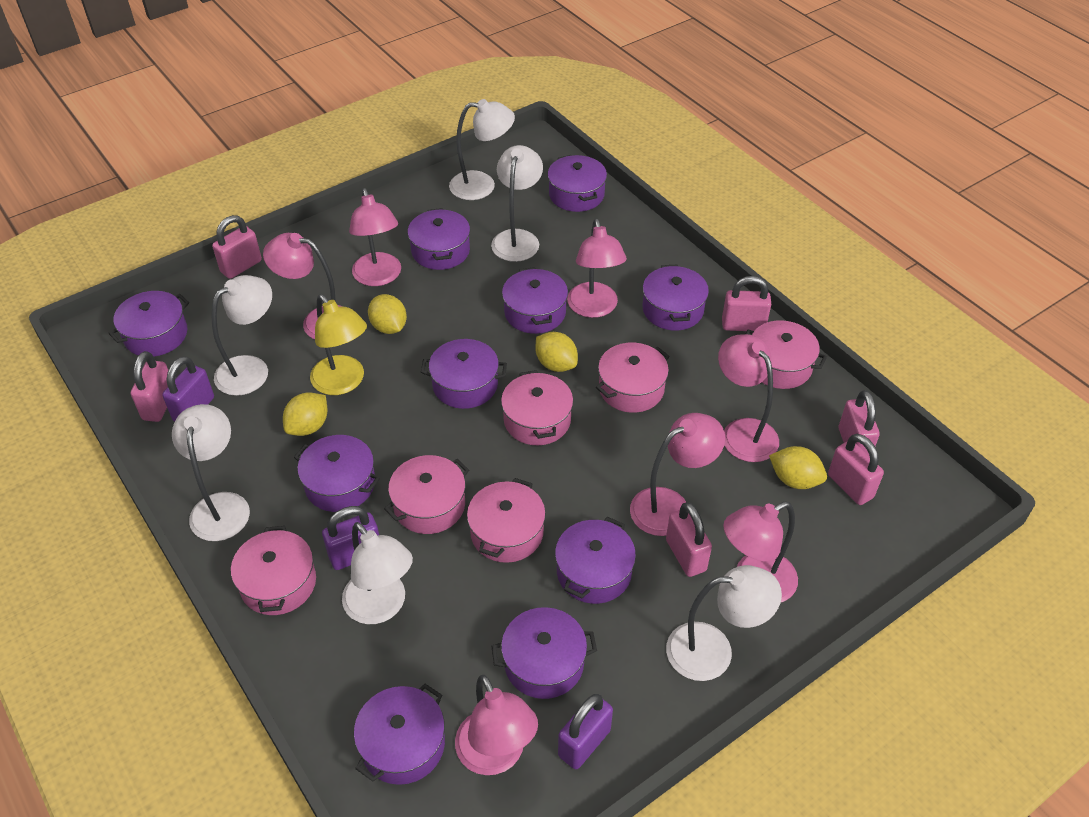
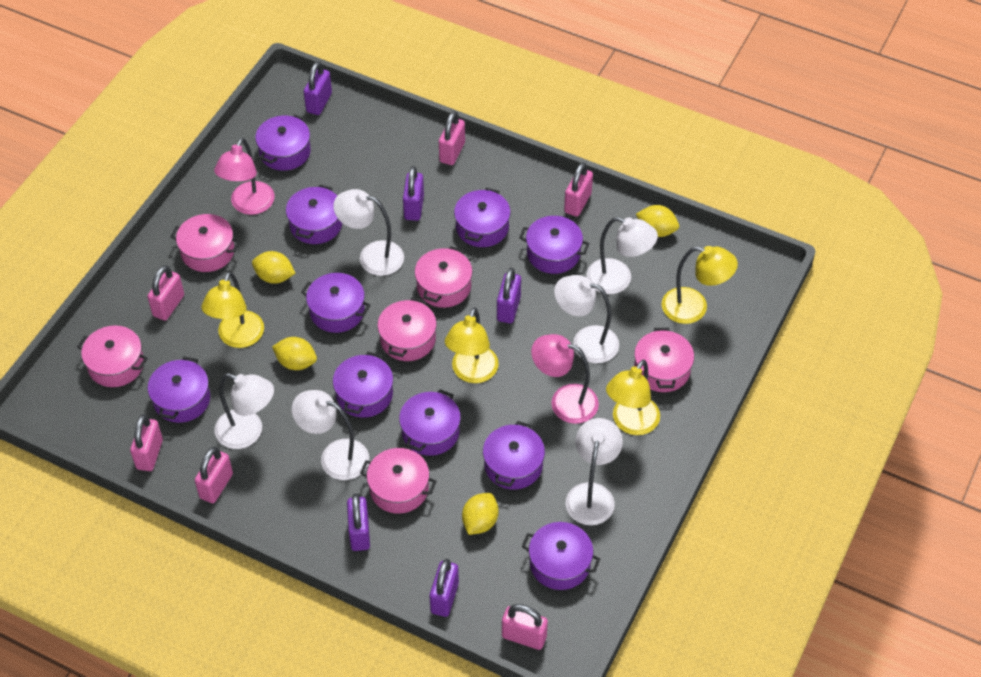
pink lamp: [263,233,343,339] [349,188,401,286] [455,675,538,775] [567,219,627,318] [630,413,725,536] [718,334,779,462] [723,502,798,602] = 7 -> [214,138,275,215] [531,334,599,424] = 2
purple padlock: [162,356,214,422] [322,506,379,570] [558,694,613,769] = 3 -> [304,61,332,115] [347,494,370,551] [403,166,424,221] [429,559,459,617] [497,268,521,323] = 5
yellow lamp: [310,295,367,395] = 1 -> [201,272,264,348] [445,307,499,383] [606,360,660,435] [662,246,738,324] = 4

